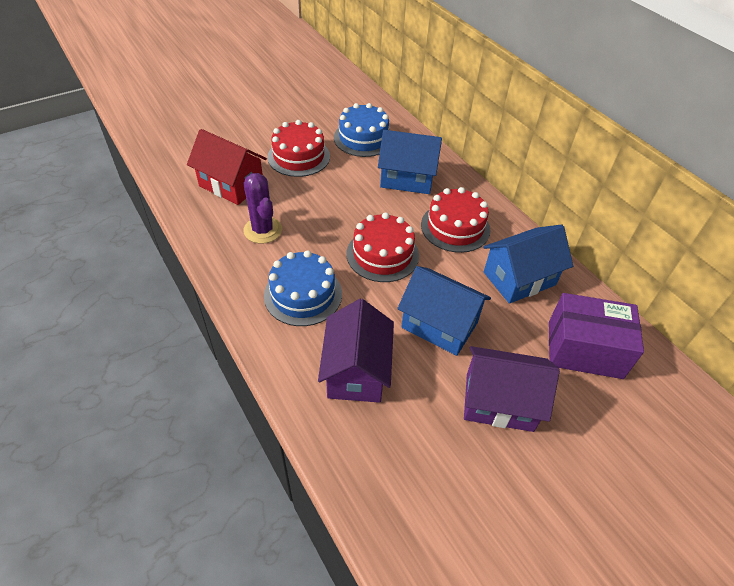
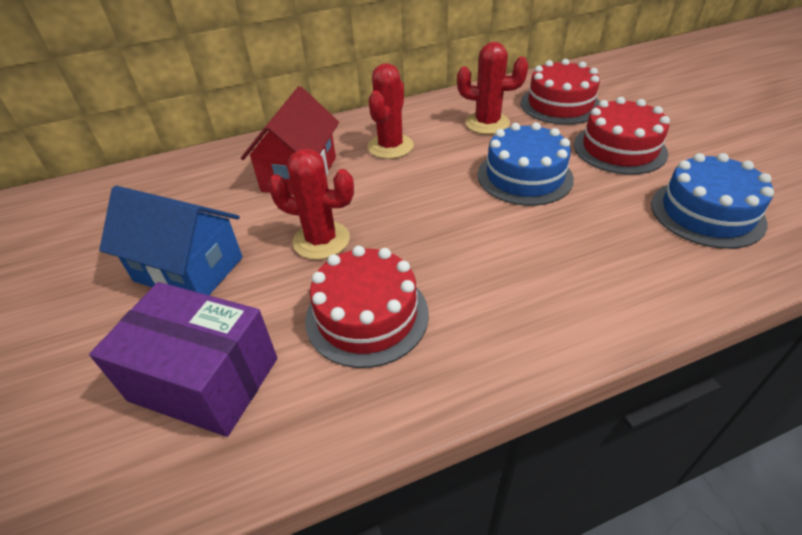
blue house: [378,130,442,194] [397,266,491,356] [483,224,573,304] = 3 -> [99,186,243,295] = 1
purple cactus: [243,173,282,244] = 1 -> none = 0
purple house: [318,299,394,403] [464,346,560,432] = 2 -> none = 0
red cactus: none = 0 -> [268,149,354,260] [367,63,414,159] [457,42,528,134] = 3

